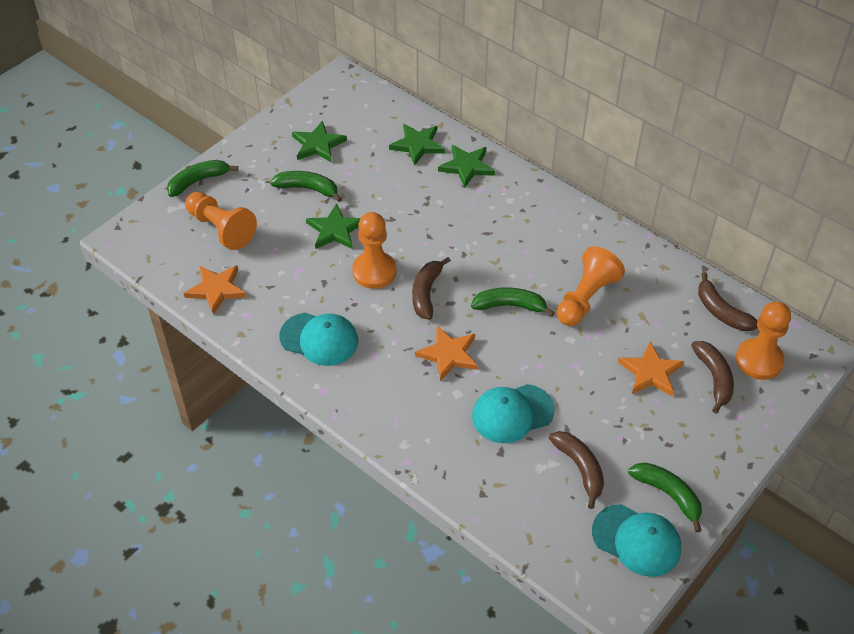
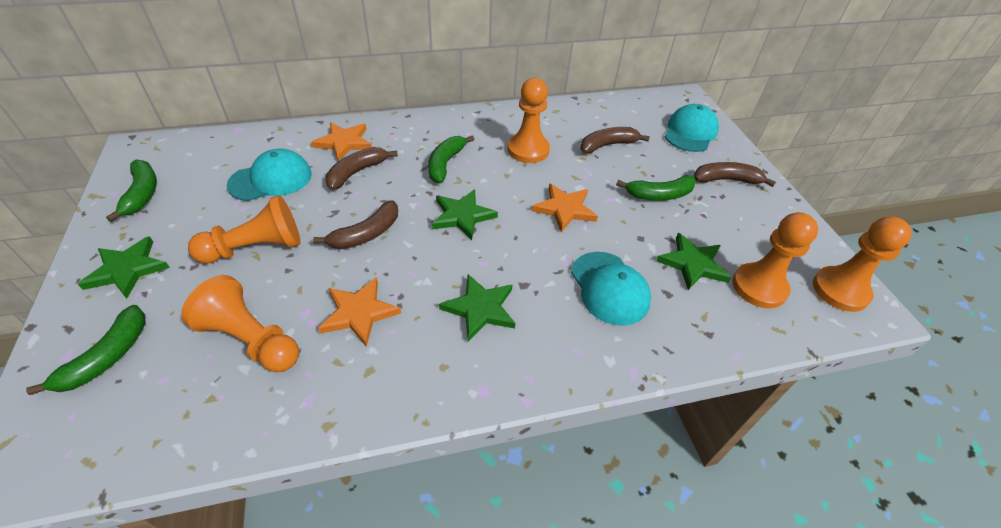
orange pawn: [185,192,257,250] [352,212,396,289] [557,246,625,326] [736,302,791,380] = 4 -> [181,275,299,372] [188,195,301,264] [508,78,550,163] [732,212,818,309] [813,216,912,312] = 5

